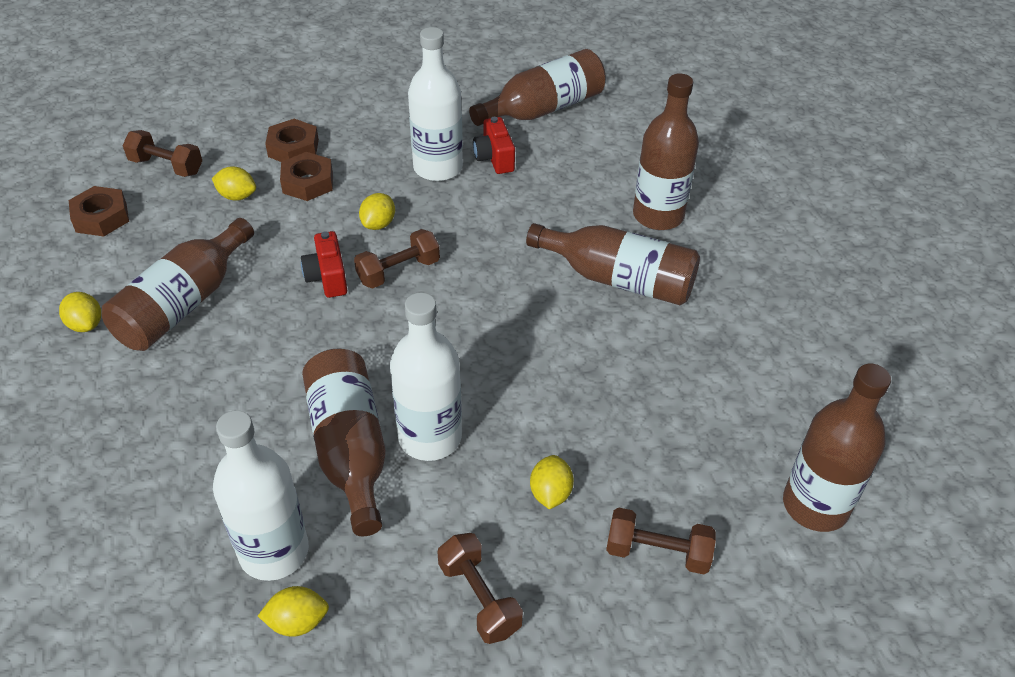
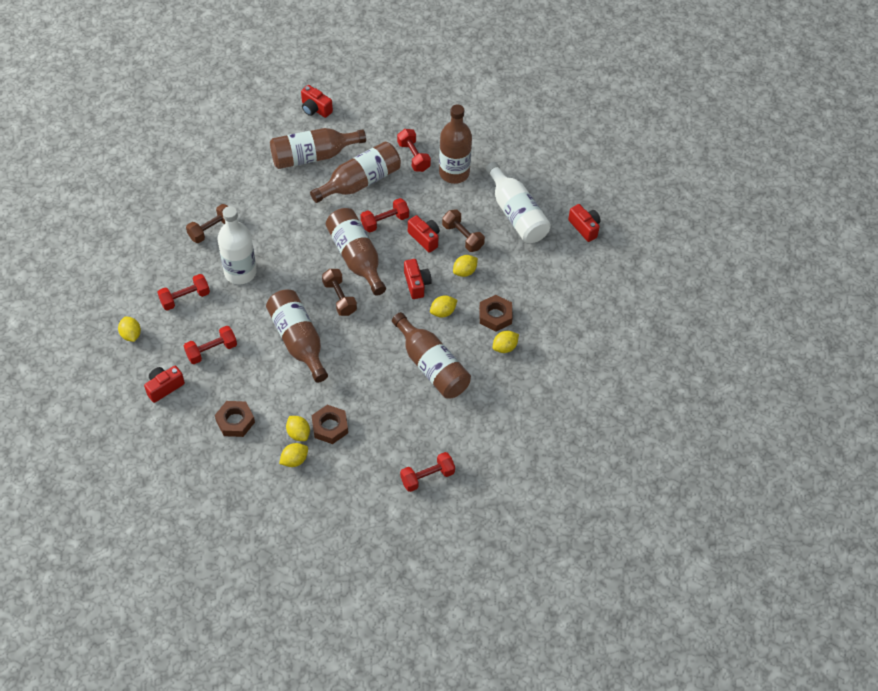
brown dumbbell: [123,130,202,177] [354,229,440,289] [437,533,523,644] [606,507,716,575] = 4 -> [186,204,228,243] [322,269,357,316] [442,209,485,252] = 3
red camera: [301,231,347,298] [473,117,515,174] = 2 -> [144,366,185,403] [301,85,333,118] [404,259,432,299] [408,215,440,253] [568,204,601,242] = 5
red dumbbell: none = 0 -> [157,274,210,311] [184,326,237,364] [361,198,409,232] [397,129,431,172] [400,452,455,492] = 5
white bottle: [213,410,309,581] [390,292,462,461] [408,27,463,181] = 3 -> [217,206,257,284] [486,162,551,243] = 2
yellow lemon: [59,292,101,332] [212,166,256,201] [258,586,329,637] [359,193,395,230] [530,455,574,509] = 5 -> [118,317,141,342] [279,443,308,467] [286,416,310,441] [430,295,457,318] [453,255,478,277] [493,331,519,353] = 6

